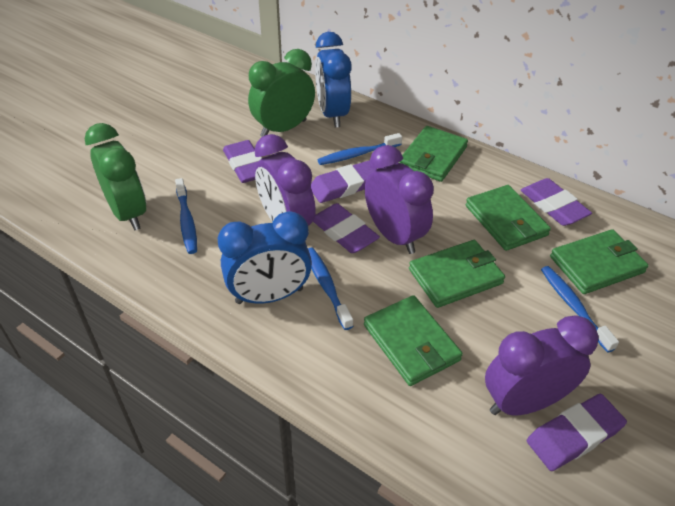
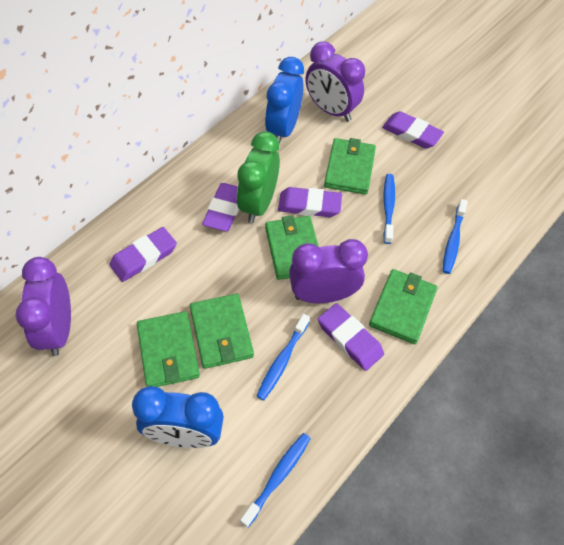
green clock: [85,123,147,230] [248,49,315,137] = 2 -> [237,131,280,223] = 1

